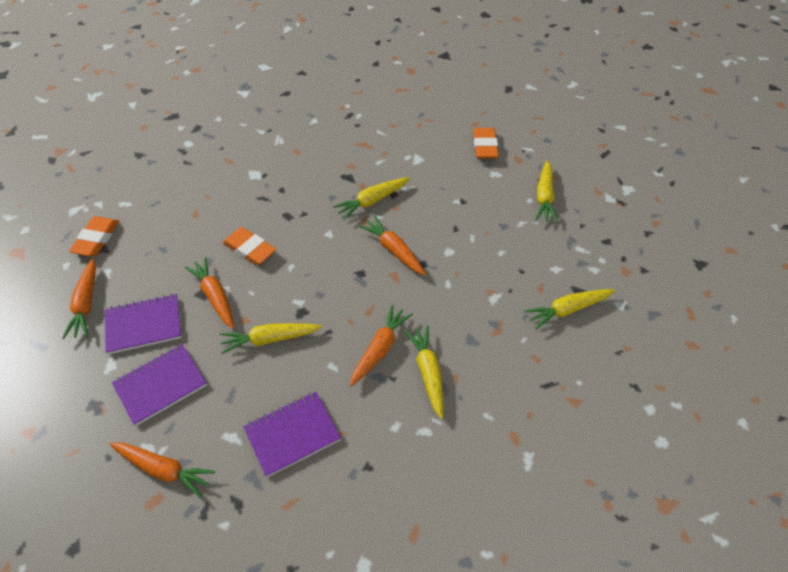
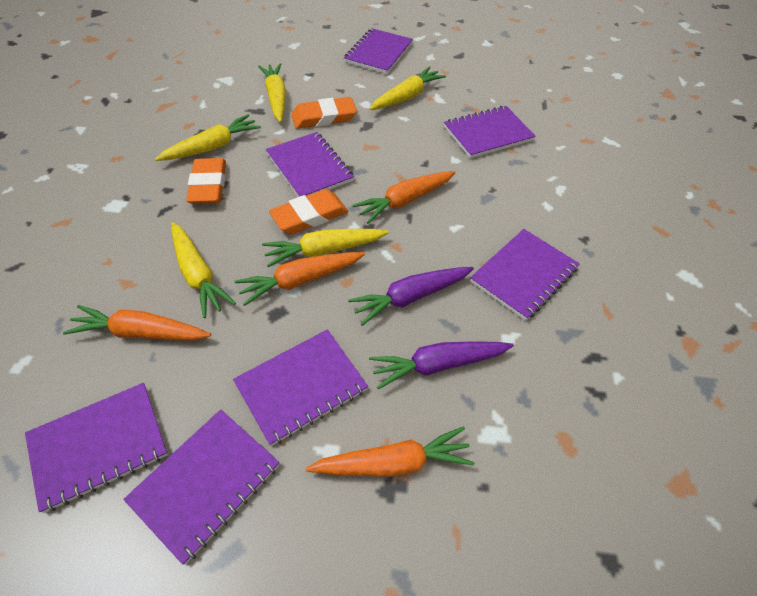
orange carrot: [62,259,96,339] [110,442,215,498] [185,257,234,329] [350,305,413,386] [359,216,426,276] = 5 -> [63,305,211,341] [234,252,365,306] [306,426,475,476] [353,171,456,224] = 4
purple carrot: none = 0 -> [348,267,474,326] [369,341,514,389] = 2
purple notebook: [105,294,182,354] [112,344,207,426] [243,392,341,478] = 3 -> [25,383,168,513] [123,409,280,565] [233,329,368,446] [266,132,354,197] [344,28,413,74] [444,106,536,158] [470,229,580,321] = 7

